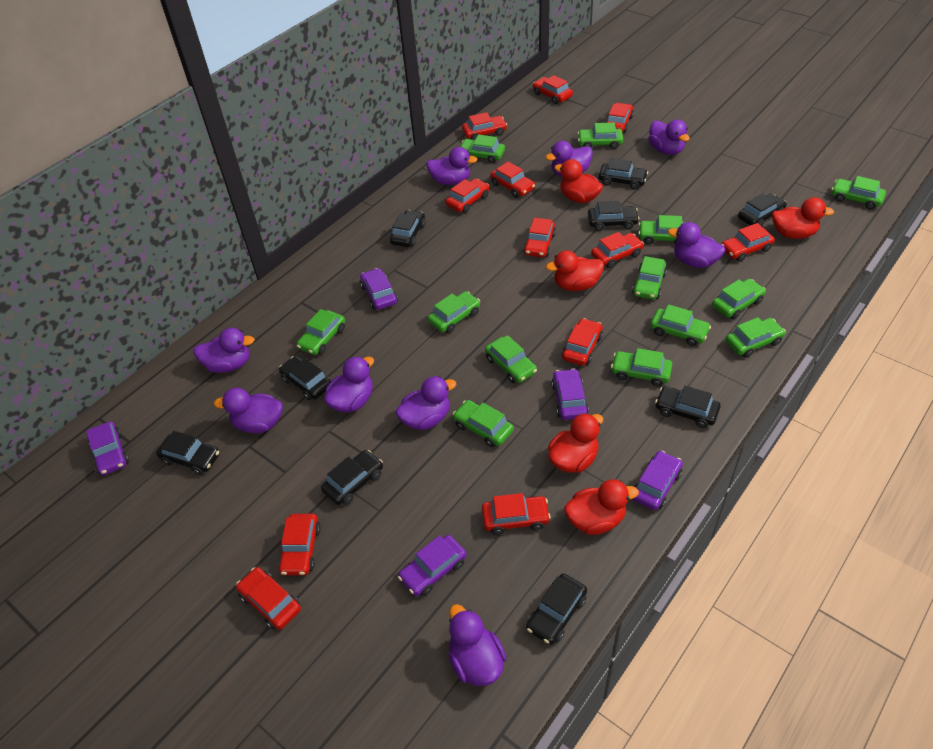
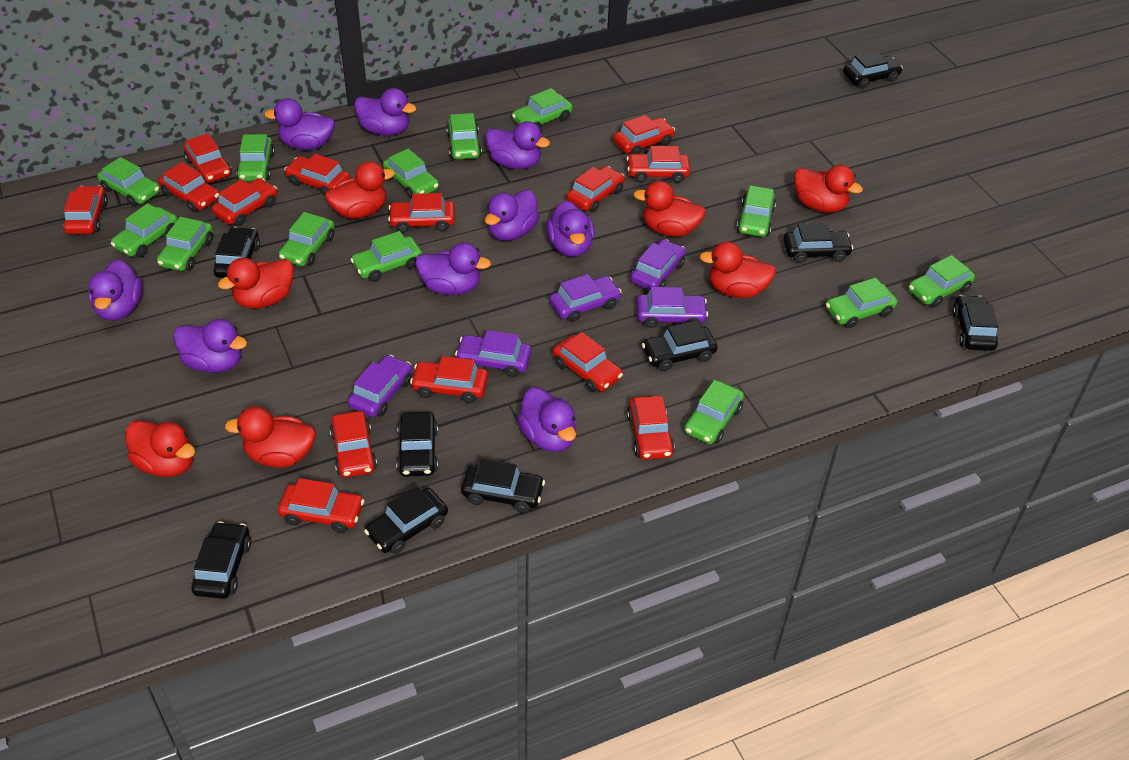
red car: [236,567,301,630] [278,514,321,576] [445,178,489,213] [462,112,507,140] [482,493,551,535] [490,162,535,198] [523,218,556,257] [533,75,573,104] [562,318,603,366] [591,232,644,268] [605,103,634,133] [721,223,775,262] = 12 -> [63,185,108,234] [158,162,219,212] [183,133,232,183] [212,178,277,226] [278,478,364,533] [284,153,350,196] [330,411,377,478] [388,193,455,233] [410,356,488,403] [553,332,623,392] [567,166,625,212] [613,115,675,154] [626,146,690,183] [627,396,675,460] = 14
red duck: [546,250,604,291] [548,413,603,473] [554,159,603,203] [564,479,639,535] [772,197,834,239] = 5 -> [125,420,195,477] [218,258,294,309] [225,406,316,468] [325,161,395,219] [634,181,706,237] [699,241,776,298] [794,165,863,213] = 7

